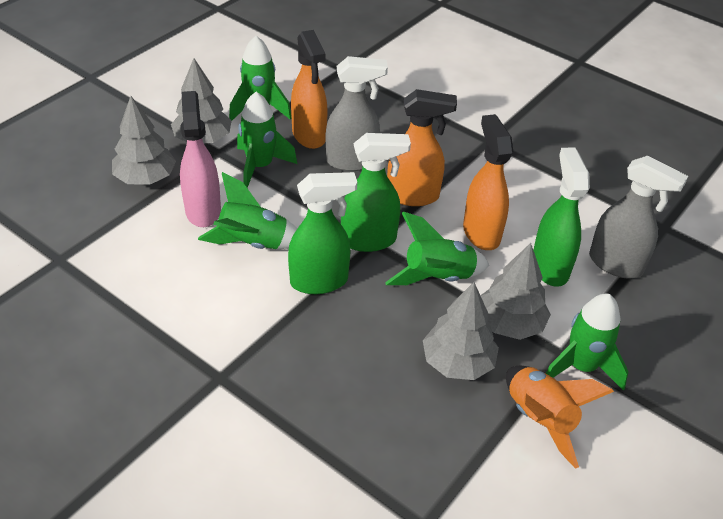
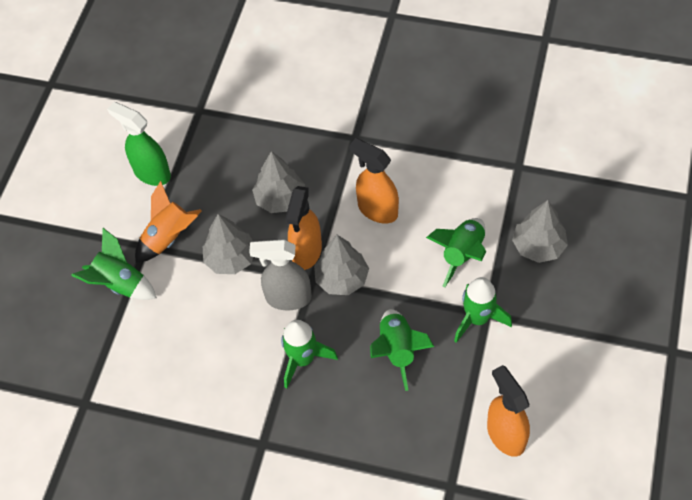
green spray bottle: [288,172,357,294] [341,133,411,252] [533,147,590,287] = 3 -> [107,102,171,186] = 1
grey spray bottle: [326,56,388,171] [589,156,688,278] = 2 -> [249,240,312,310] = 1
pink spray bottle: [180,91,221,227] = 1 -> none = 0

